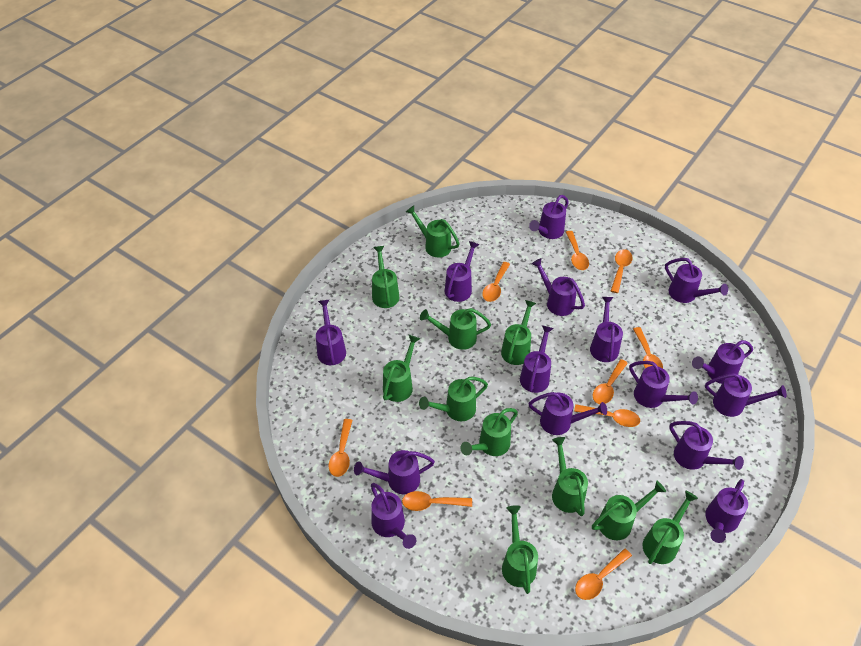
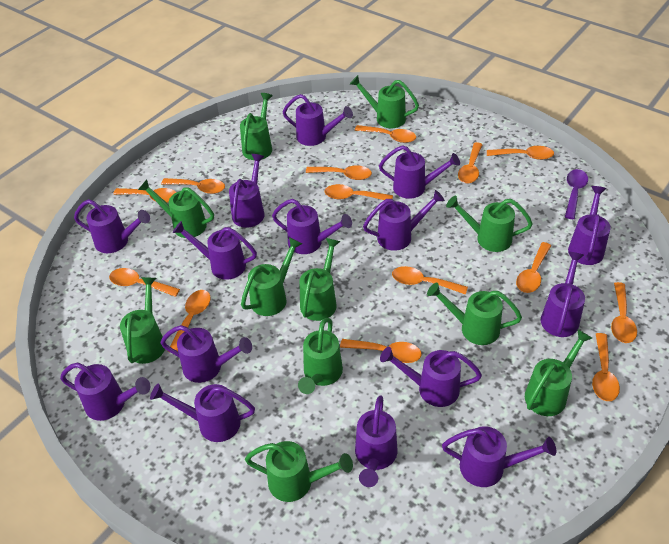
orange spoon: [328,419,353,477] [402,491,472,511] [482,262,510,302] [566,231,589,270] [574,404,640,427] [575,548,632,600] [592,359,628,404] [611,249,633,293] [633,327,663,369] = 9 -> [109,268,180,297] [113,188,177,203] [161,178,225,194] [168,290,211,352] [306,165,372,180] [324,184,393,200] [340,339,422,363] [355,125,416,143] [392,266,468,295] [458,142,482,183] [487,146,554,160] [516,242,551,293] [592,333,620,401] [611,282,637,343] = 14
purple spoon: none = 0 -> [565,169,588,219] = 1

